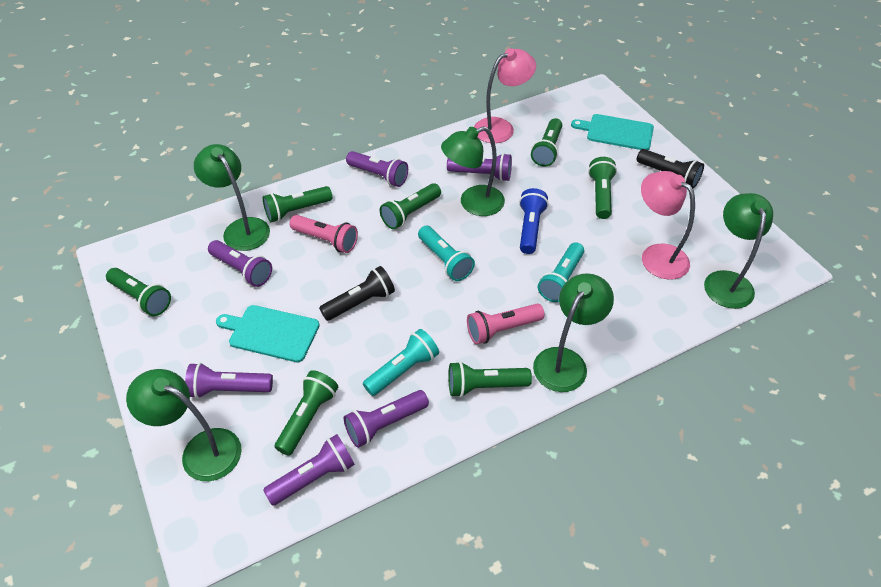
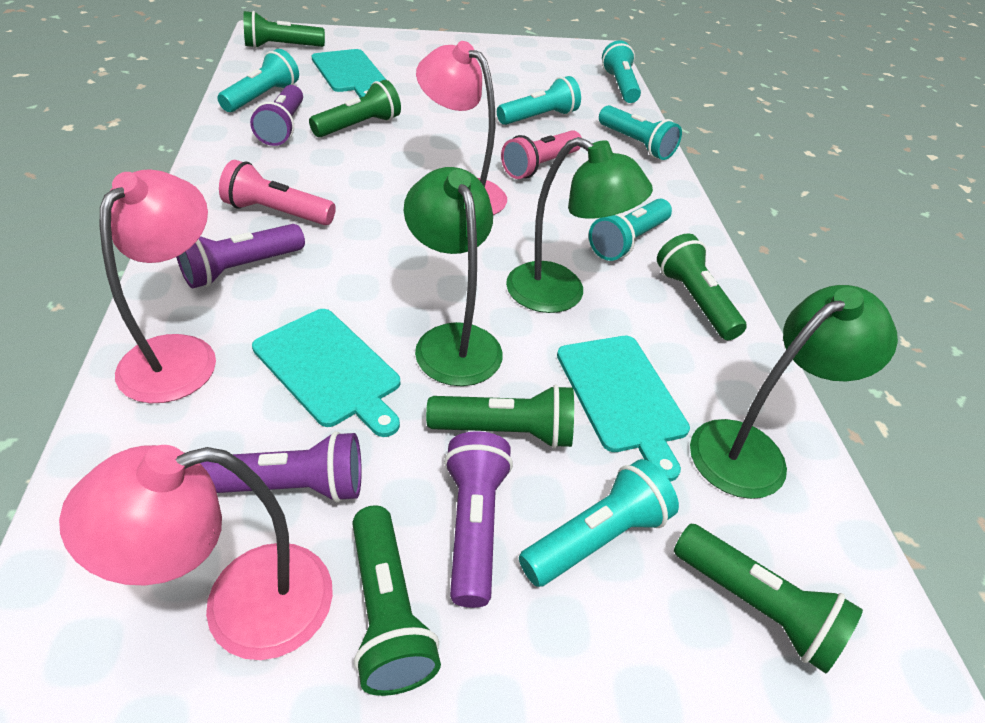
black flashlight: [319,266,395,321] [637,149,704,188] = 2 -> none = 0
blue flashlight: [519,188,549,254] = 1 -> none = 0
green flashlight: [106,268,171,316] [263,186,332,222] [275,370,338,456] [380,183,441,229] [448,361,532,397] [531,118,562,167] [588,157,617,219] = 7 -> [244,11,325,48] [309,80,401,137] [352,505,441,696] [426,385,574,449] [657,234,747,340] [674,524,863,673] = 6
green lamp: [126,369,242,481] [194,144,270,251] [441,126,505,216] [533,273,614,392] [704,193,773,309] = 5 -> [404,167,503,386] [506,137,653,313] [690,285,898,499] = 3
pink lamp: [474,48,536,143] [641,171,695,280] = 2 -> [59,445,333,660] [100,169,216,403] [416,41,507,215] = 3
purple flashlight: [185,363,273,399] [208,240,272,287] [263,434,355,506] [344,390,429,448] [346,151,408,187] [447,153,512,181] = 6 -> [176,224,305,288] [200,431,362,503] [250,85,303,146] [444,431,513,608] = 4
turquoise cutting board: [216,305,320,362] [571,114,654,150] = 2 -> [252,309,400,437] [311,49,386,98] [557,336,690,482] = 3
turquoise flashlight: [363,329,439,396] [418,226,475,281] [538,242,584,302] = 3 -> [217,49,299,112] [497,76,581,125] [519,459,679,587] [589,199,672,261] [599,105,682,160] [602,40,641,103] = 6

